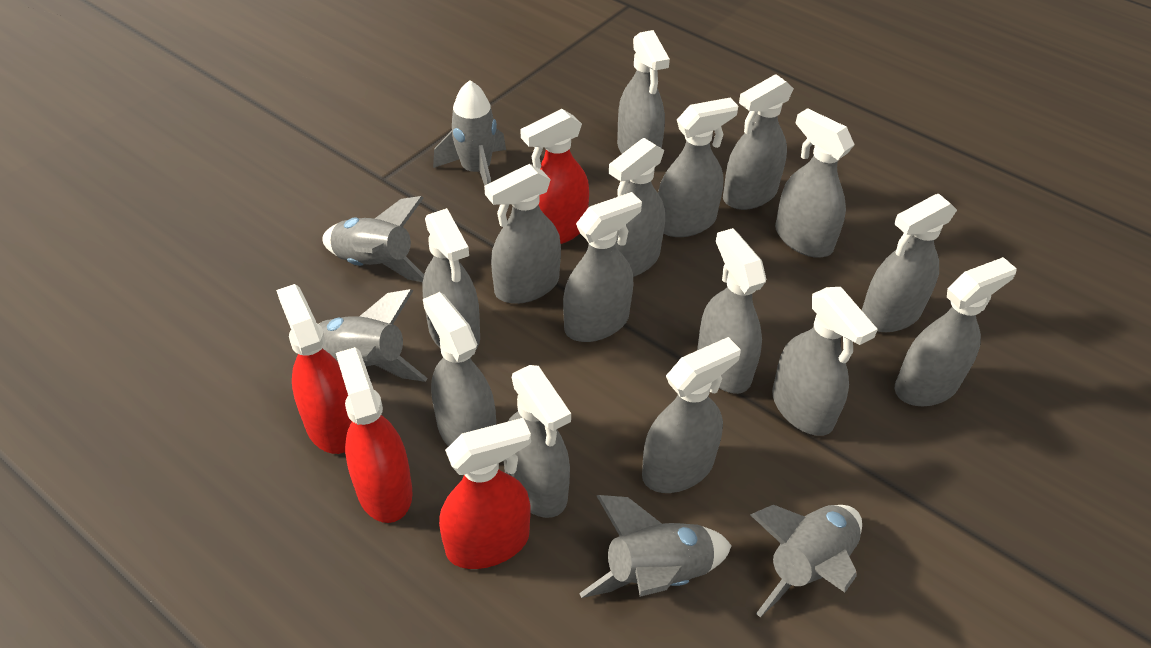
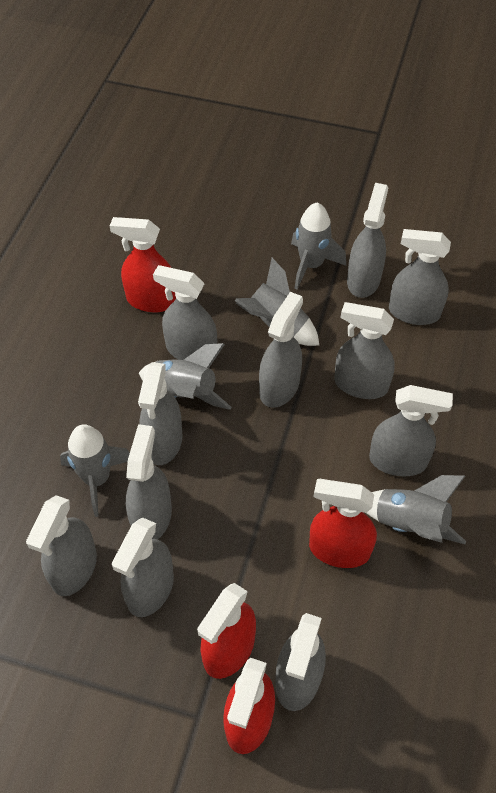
grey spray bottle: [422,208,480,349] [423,292,496,447] [484,164,561,304] [503,365,571,518] [563,192,642,342] [609,138,665,277] [617,30,670,154] [642,337,741,493] [658,98,738,237] [697,228,766,394] [723,74,794,210] [772,287,878,436] [775,108,855,258] [862,194,957,332] [895,257,1017,406] = 15 -> [26,495,97,596] [112,518,174,617] [126,424,172,539] [138,362,182,465] [153,265,217,360] [259,292,303,408] [275,613,326,711] [334,302,395,399] [347,183,388,298] [369,385,453,476] [389,229,451,325] = 11

